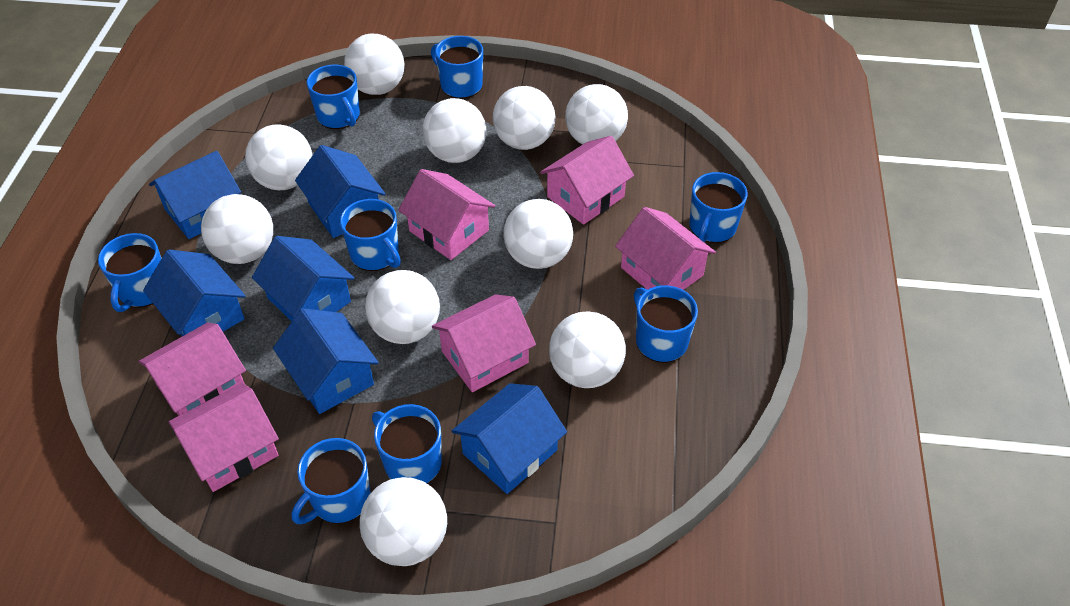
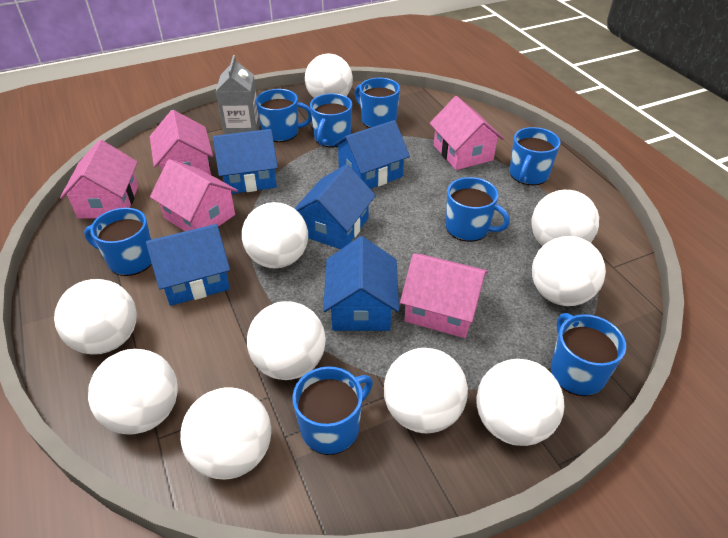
blue house: [143,250,245,336] [149,151,241,239] [252,236,354,321] [273,308,379,414] [295,145,386,238] [452,383,567,494] = 6 -> [146,224,230,306] [213,129,278,194] [294,164,376,249] [323,236,399,331] [333,120,410,189] = 5
grey carton: none = 0 -> [216,55,260,135] = 1
pink house: [138,322,246,416] [168,383,279,492] [398,169,495,260] [432,294,536,392] [540,136,634,225] [615,207,716,290] = 6 -> [60,140,138,219] [150,110,213,175] [150,159,238,231] [400,254,488,338] [429,96,504,170] = 5

